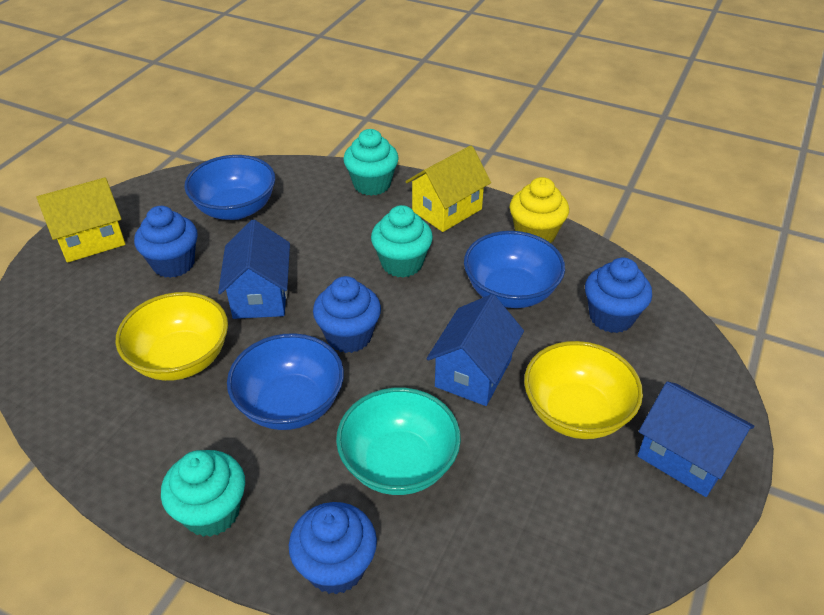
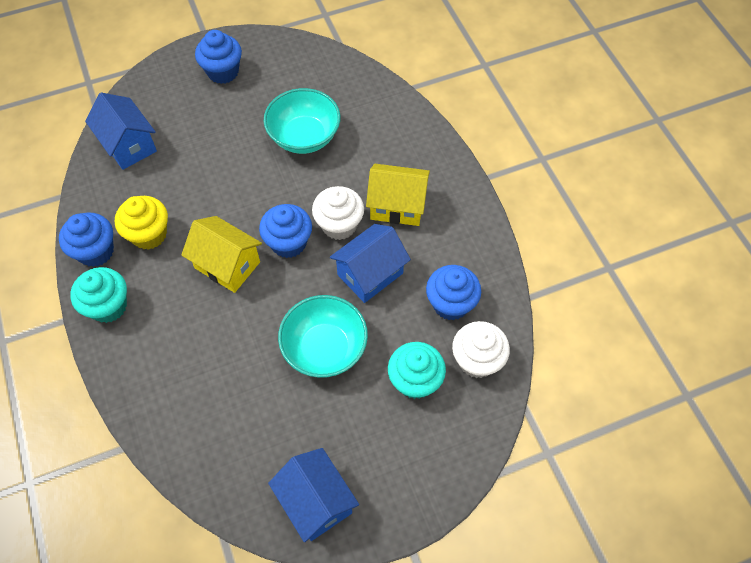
blue bowl: [184,155,275,220] [227,333,344,430] [464,231,565,308] = 3 -> none = 0
turquoise bowl: [336,388,461,495] = 1 -> [264,88,341,154] [278,295,368,378] = 2
turquoise cupcake: [161,450,245,537] [343,129,399,196] [371,205,433,278] = 3 -> [70,267,127,323] [388,342,446,399] = 2
white cupcake: none = 0 -> [312,186,364,240] [452,321,510,378] = 2
yellow bowl: [115,292,228,381] [524,341,643,439] = 2 -> none = 0

